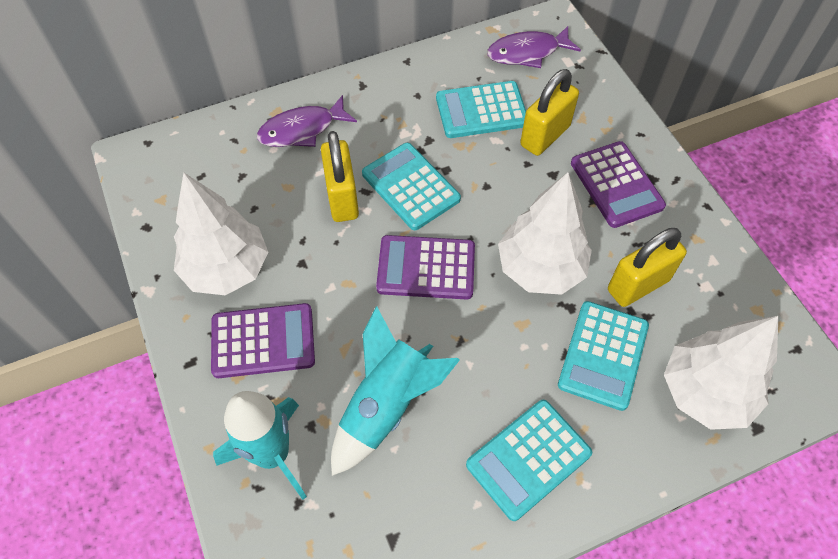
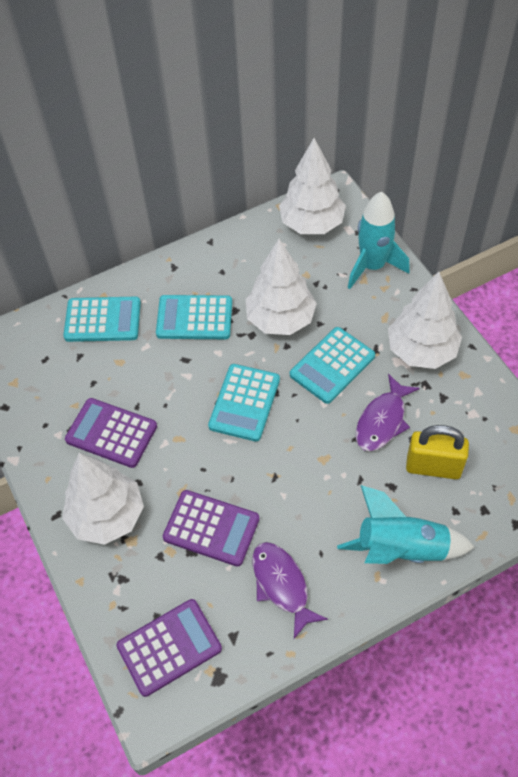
white tree: [174,173,268,295] [498,172,592,295] [664,316,779,430] = 3 -> [62,453,144,545] [245,239,317,335] [279,138,346,234] [388,272,462,369] = 4
yellow padlock: [321,131,359,222] [520,69,579,156] [608,228,687,307] = 3 -> [406,425,469,479] = 1

